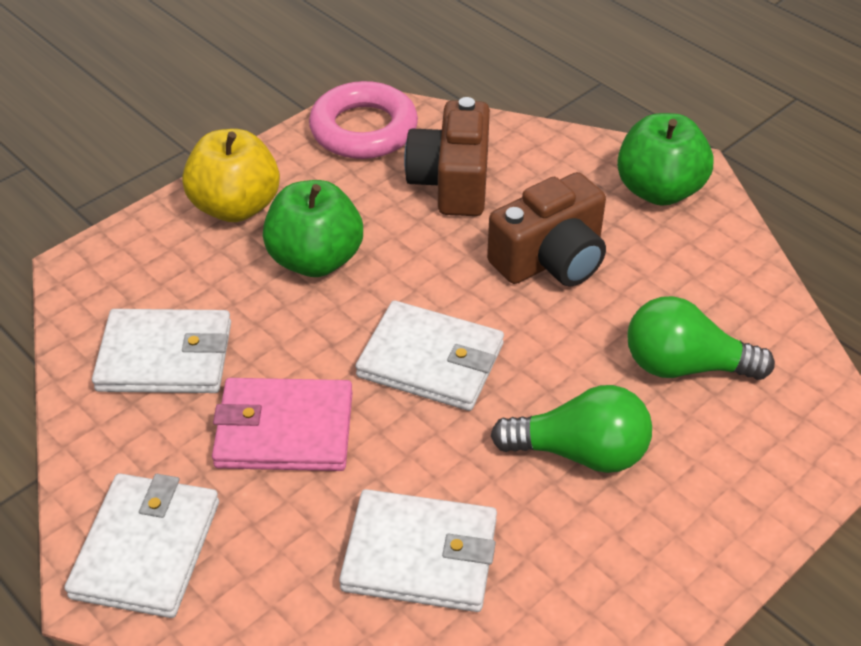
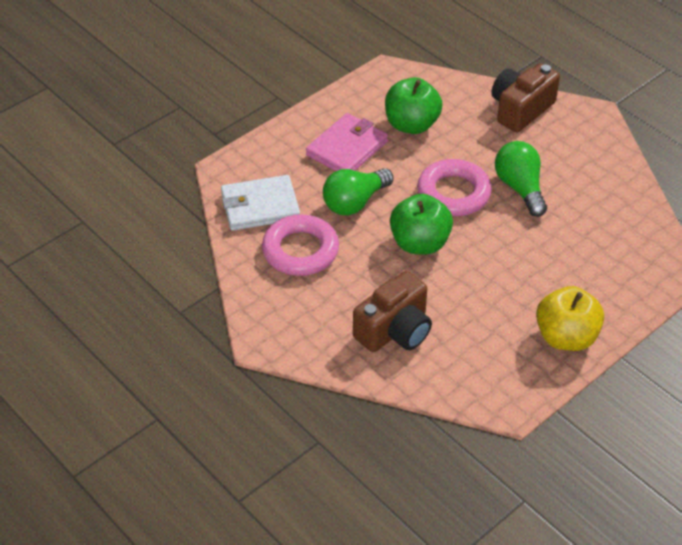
pink ring: [309,81,418,159] = 1 -> [262,214,339,276] [417,159,492,216] = 2
white wallet: [64,473,219,618] [92,309,231,393] [339,489,497,612] [355,300,504,411] = 4 -> [221,175,300,231] = 1

